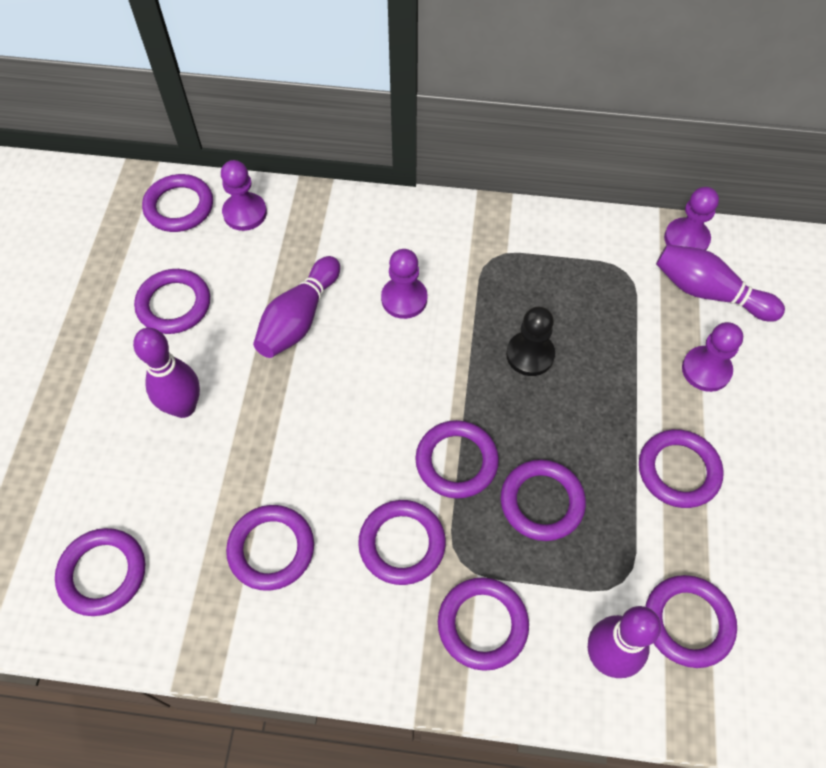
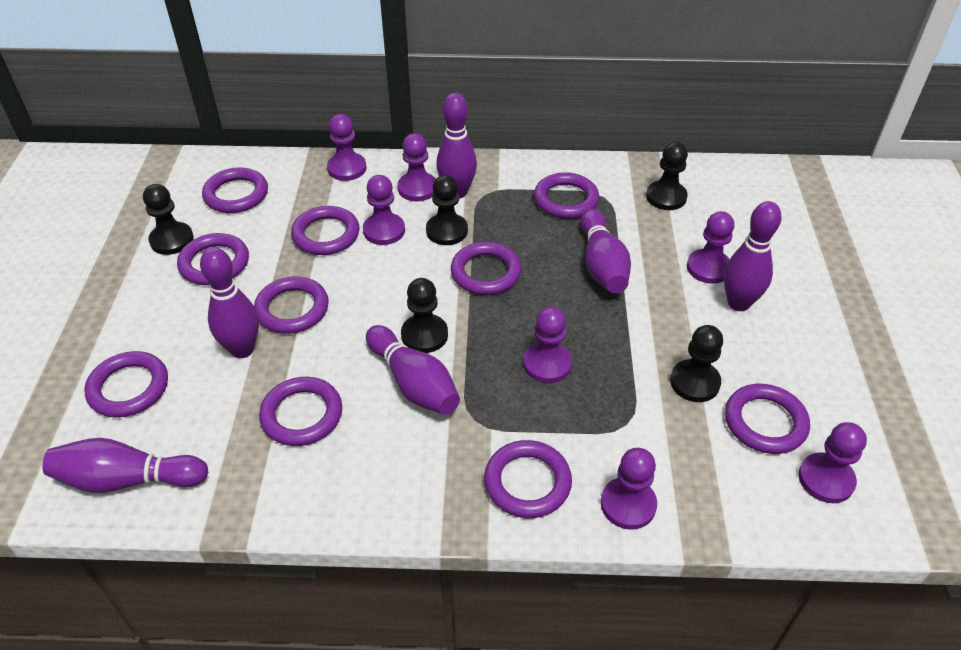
black pawn: [506,307,555,376] = 1 -> [143,184,194,255] [401,278,448,353] [426,175,468,245] [646,142,688,210] [670,325,723,402] = 5
purple bowling pin: [133,328,200,418] [253,256,340,358] [588,606,661,678] [656,244,785,322] = 4 -> [42,438,208,493] [200,247,259,358] [366,325,460,415] [436,93,477,198] [581,209,631,293] [724,201,782,311] = 6
purple pawn: [221,160,267,231] [381,249,427,319] [664,187,719,250] [682,322,743,392] = 4 -> [327,114,366,181] [363,175,405,245] [397,133,436,201] [523,307,572,383] [601,448,657,530] [687,211,734,284] [798,422,867,503] = 7

